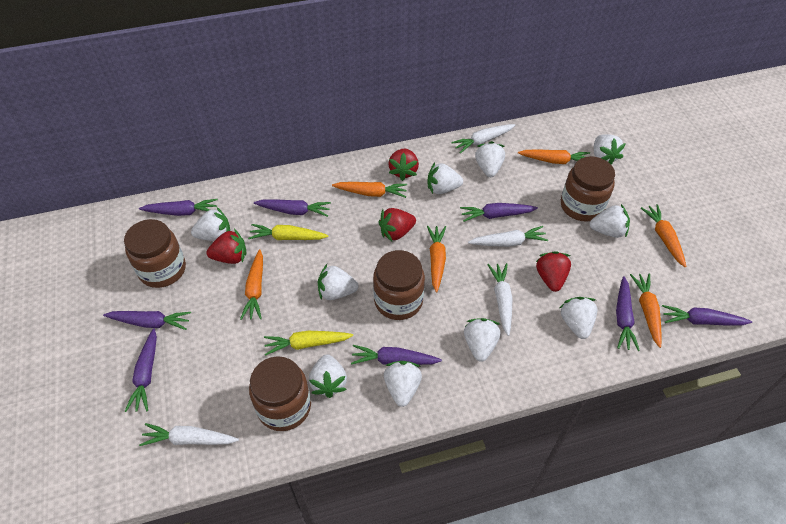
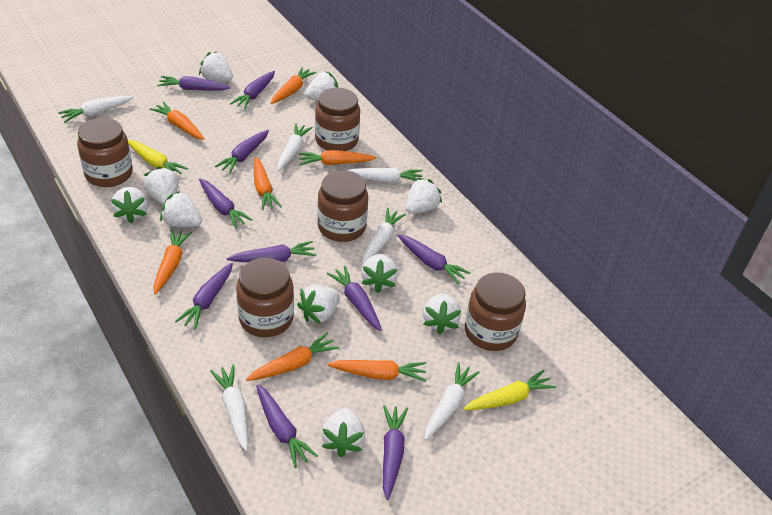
brown jar: [124,219,186,288] [249,356,311,431] [373,250,425,320] [561,156,615,222] = 4 -> [77,118,133,187] [236,258,294,337] [315,88,360,151] [317,170,368,242] [465,272,526,351] = 5
orange carrot: [240,249,263,320] [332,182,407,198] [427,226,446,292] [518,150,590,164] [630,274,662,348] [641,204,686,267] = 6 -> [150,102,205,140] [153,229,192,295] [246,333,339,381] [254,157,282,211] [271,67,316,104] [298,150,377,165] [328,360,426,382] = 7
purple carrot: [103,311,191,330] [125,328,157,412] [139,199,218,216] [254,199,331,217] [351,345,442,365] [460,203,538,222] [616,276,640,351] [662,305,752,326] = 8 -> [157,76,231,91] [175,263,233,329] [199,178,253,229] [214,130,269,174] [226,241,316,262] [230,71,275,109] [256,384,318,468] [326,266,382,331] [383,405,408,500] [397,234,471,284] = 10
red strawberry: [206,229,247,264] [379,208,416,241] [388,149,419,181] [536,251,571,292] = 4 -> none = 0
white carrot: [139,423,239,446] [451,124,515,154] [468,226,548,247] [488,263,513,336] = 4 -> [58,96,134,123] [210,364,248,451] [278,123,313,171] [347,168,422,183] [362,208,406,264] [425,362,480,440] = 6

